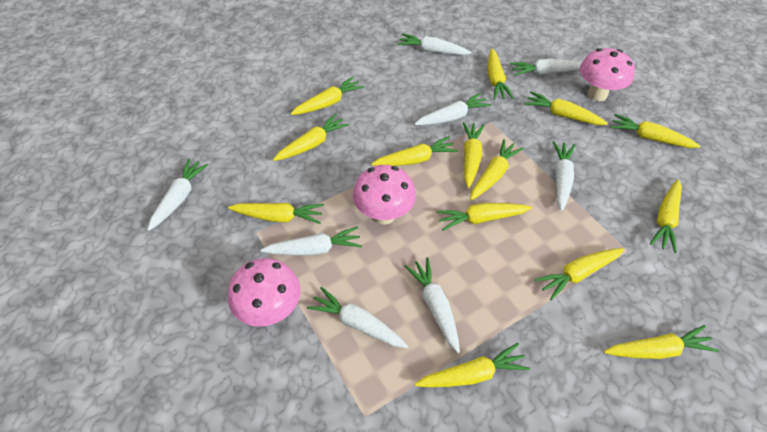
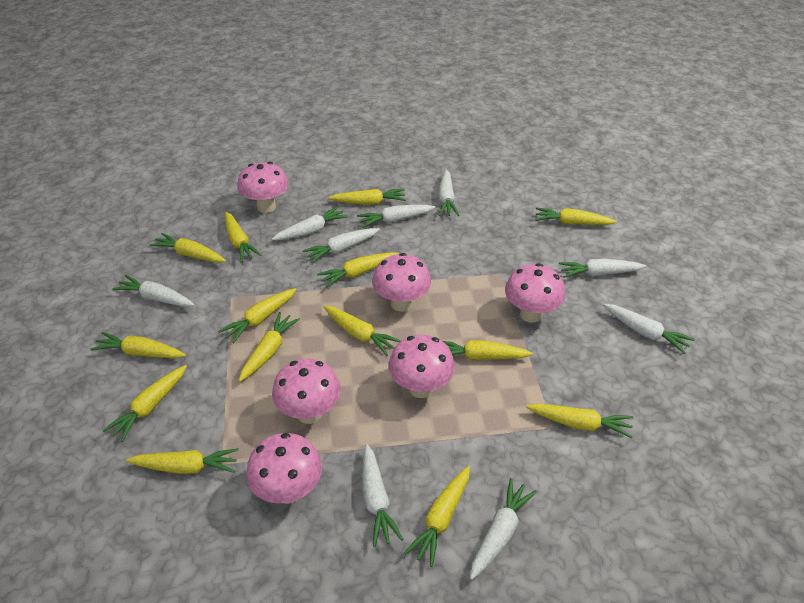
pink mushroom: [228,258,301,327] [353,165,416,224] [580,48,635,101] = 3 -> [237,162,289,213] [246,433,322,504] [272,359,341,424] [372,253,431,312] [389,335,455,398] [505,263,565,323] = 6
white carrot: [148,159,209,231] [261,227,362,256] [307,287,408,348] [397,33,471,55] [404,258,460,353] [414,93,491,125] [510,59,581,76] [553,141,575,211] = 8 -> [112,275,195,307] [272,206,348,240] [302,228,380,263] [357,205,435,228] [362,444,404,547] [438,170,459,216] [470,478,537,580] [559,258,646,278] [603,304,695,354] = 9

